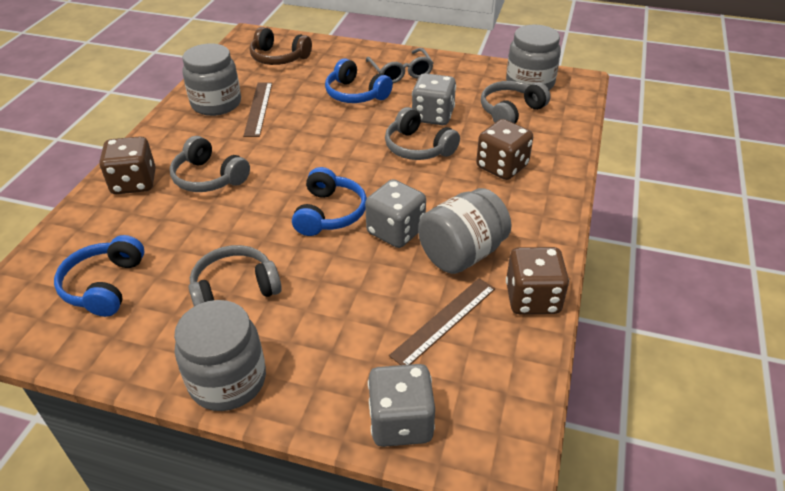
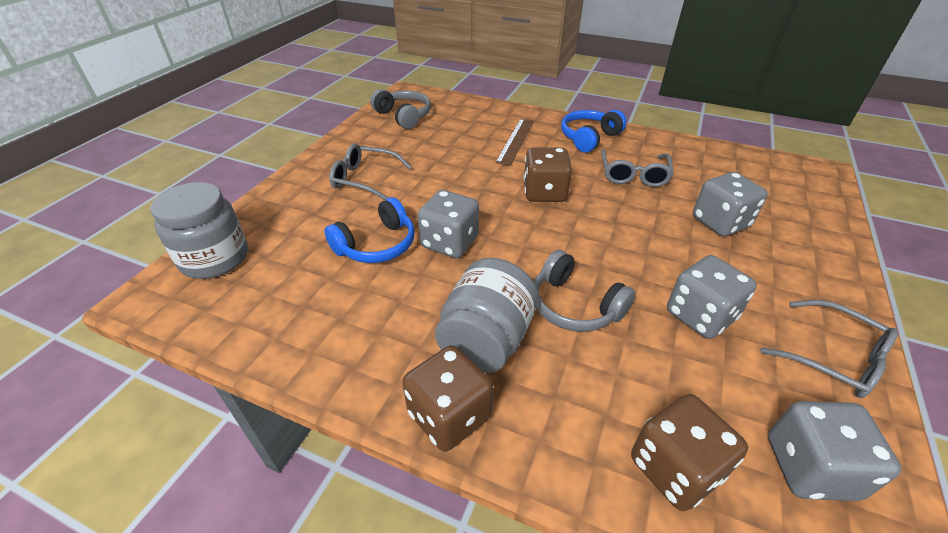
blue headphones: [54,235,145,317] [292,167,367,236] [325,58,393,103] = 3 -> [324,197,415,263] [561,110,627,152] = 2
brown headphones: [250,27,312,65] = 1 -> none = 0
brown ruler: [243,82,272,137] [389,278,495,365] = 2 -> [495,119,534,166] = 1
grey dice: [365,179,426,248] [368,364,435,447] [412,73,456,125] = 3 -> [418,190,479,258] [667,255,757,339] [693,172,768,236] [768,401,901,501] = 4
grey glasses: [366,48,434,83] = 1 -> [329,143,412,200] [601,148,674,187] [761,300,898,398] = 3
grey headphones: [170,136,250,192] [189,245,282,306] [385,107,460,160] [481,81,551,123] = 4 -> [370,89,431,129] [534,250,635,332] = 2
grey jar: [174,300,266,411] [183,43,241,116] [418,188,512,274] [506,25,561,93] = 4 -> [151,182,248,279] [435,258,538,373] = 2

